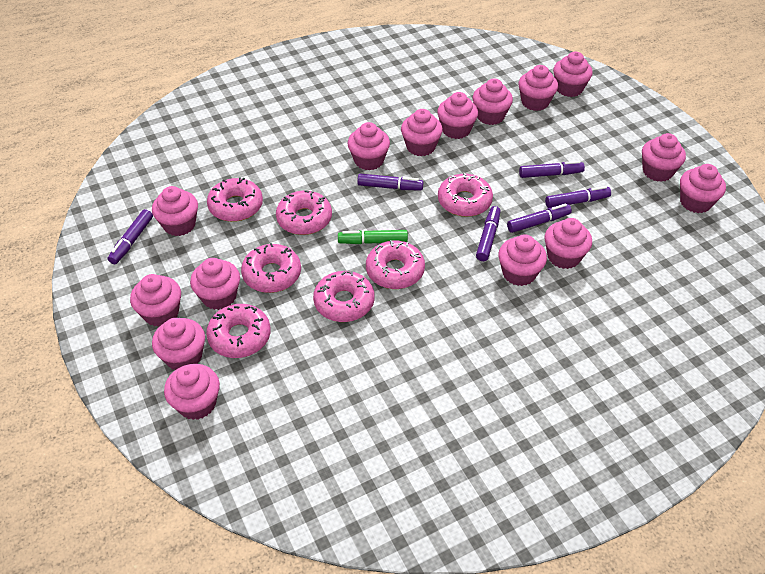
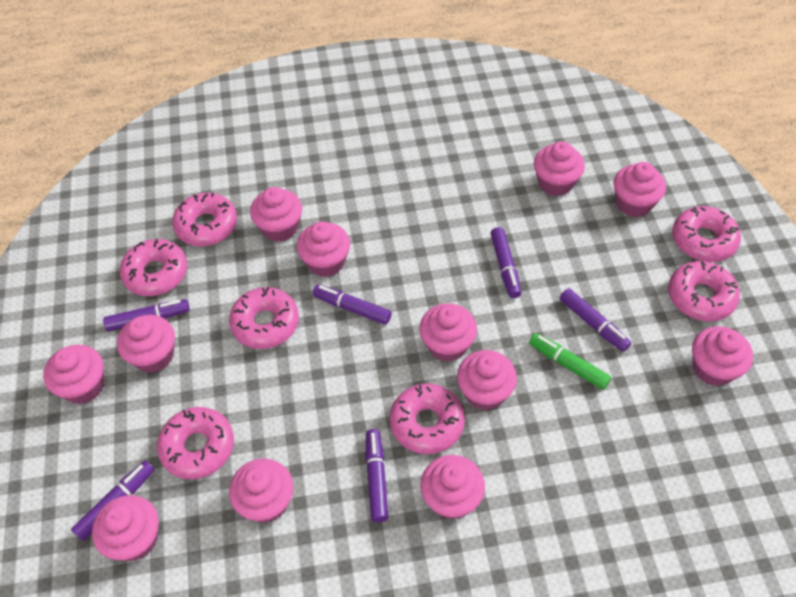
pink cupcake: [130,274,181,327] [152,186,198,236] [152,318,205,370] [164,364,220,420] [190,258,240,310] [348,122,390,170] [401,109,443,156] [437,92,478,139] [473,78,513,125] [498,234,547,286] [519,65,558,111] [545,218,592,269] [553,51,593,97] [642,133,686,182] [680,164,726,213] = 15 -> [43,345,104,404] [92,495,159,561] [117,315,175,373] [229,459,293,523] [250,187,302,242] [297,221,350,277] [419,303,477,362] [420,455,485,519] [457,350,517,410] [534,141,585,196] [613,162,666,217] [692,326,753,386] = 12

